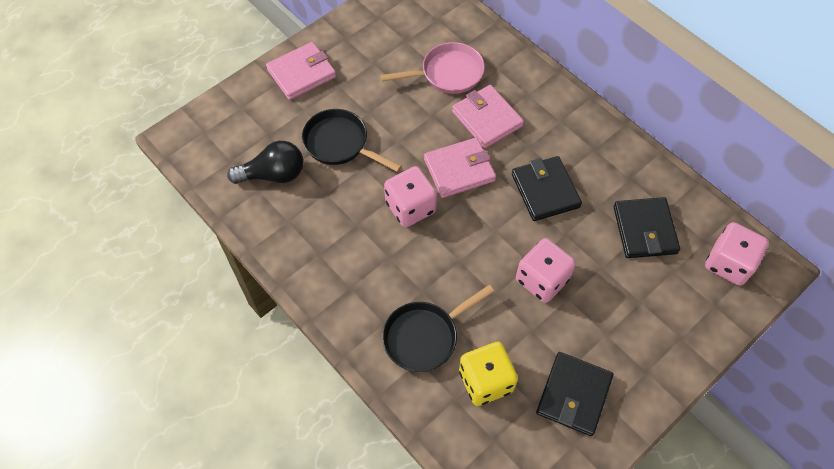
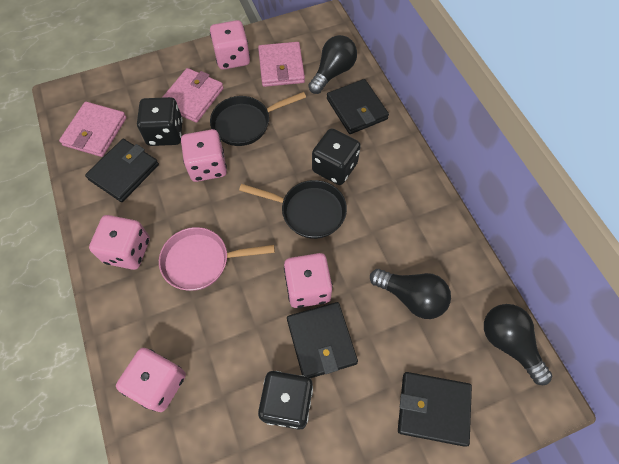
black dice: none = 0 -> [137,97,183,146] [258,371,313,430] [312,128,361,185] = 3
black light bulb: [227,141,303,184] = 1 -> [308,35,357,94] [370,269,451,319] [484,304,553,385] = 3
black wallet: [512,156,582,221] [536,352,613,436] [613,197,680,258] = 3 -> [85,139,159,202] [287,302,358,378] [327,79,389,134] [398,372,472,447] = 4
pink dice: [384,166,437,227] [516,238,576,303] [705,222,769,286] = 3 -> [89,215,150,270] [116,348,186,412] [181,129,227,182] [210,20,250,70] [284,253,333,308] = 5
yellow dice: [459,342,518,406] = 1 -> none = 0

